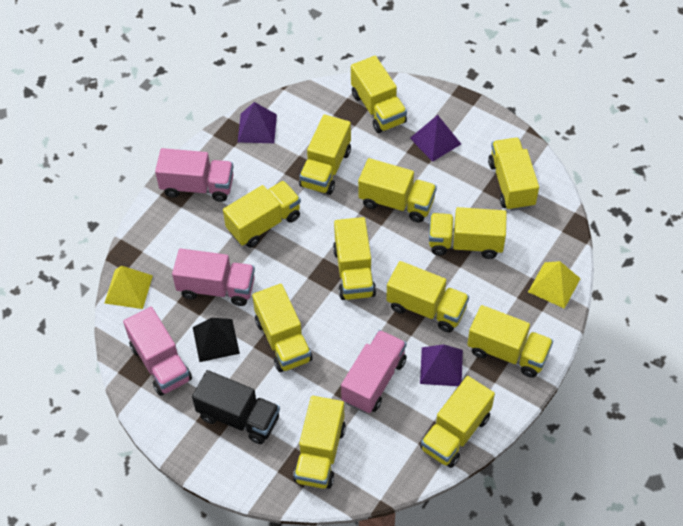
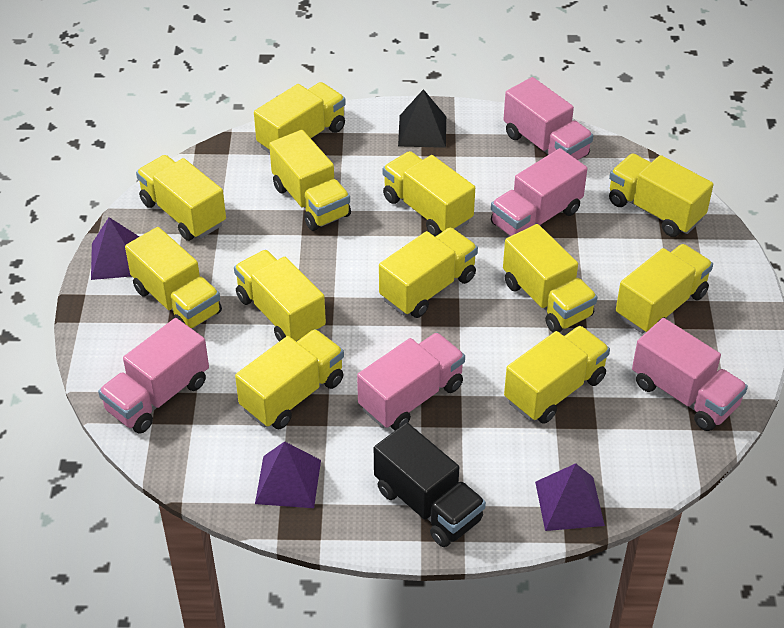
pink truck: [123,307,192,396] [155,148,234,202] [172,249,255,306] [341,330,406,413] = 4 -> [98,318,209,434] [357,333,465,430] [491,148,587,236] [503,77,593,160] [632,318,748,431] = 5
yellow pyramid: [105,266,153,309] [528,261,581,309] = 2 -> none = 0

